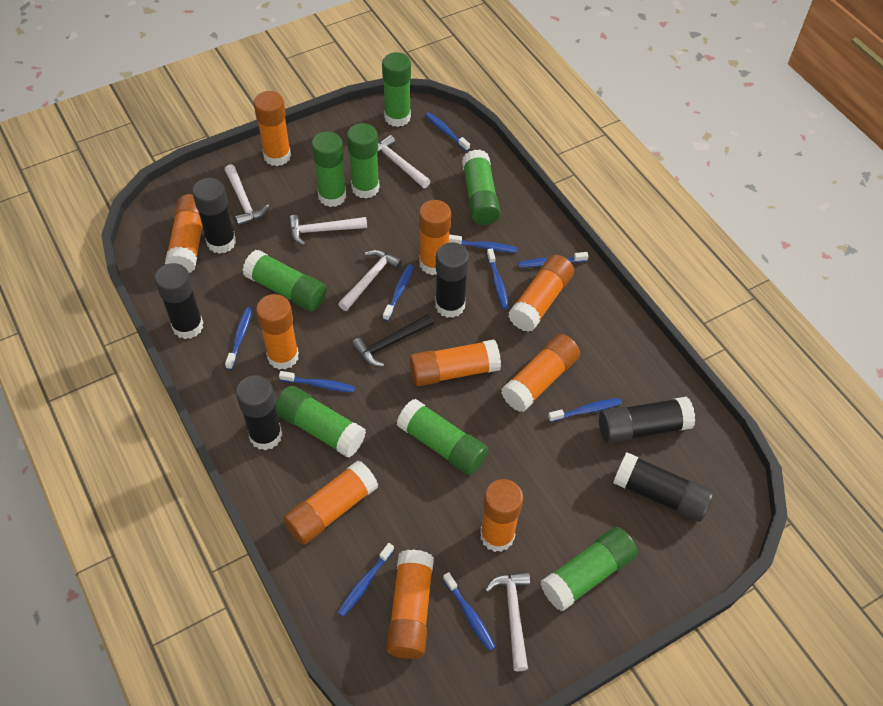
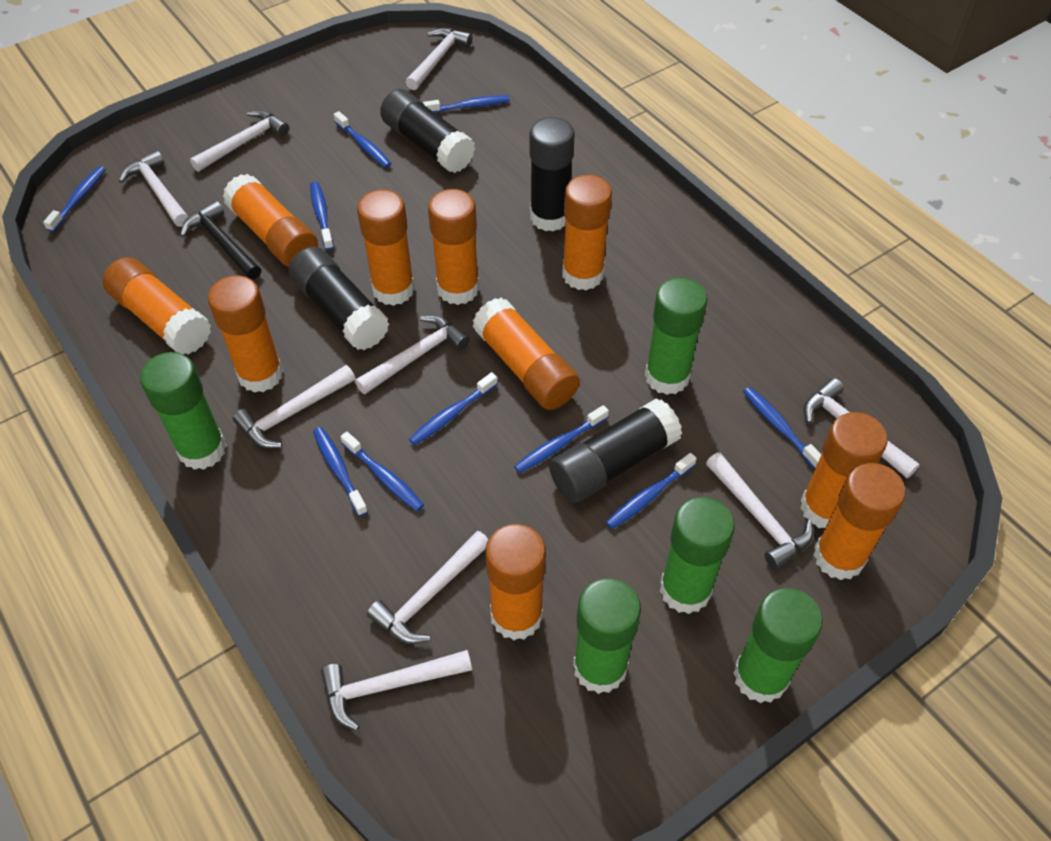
black glue stick: [155,263,203,339] [192,178,236,254] [236,375,282,450] [435,242,469,318] [599,397,695,444] [613,452,714,522] = 6 -> [288,247,389,350] [380,89,475,173] [530,117,575,231] [549,398,682,503] = 4
green glue stick: [242,250,327,312] [275,386,366,458] [312,132,346,207] [347,123,380,199] [382,52,411,127] [397,399,488,475] [462,149,500,225] [541,527,638,611] = 8 -> [140,352,227,470] [573,578,641,694] [645,278,708,395] [660,497,735,614] [733,588,823,703] = 5
white hammer: [225,164,269,226] [289,215,367,246] [338,250,402,311] [377,135,431,188] [485,572,530,671] = 5 -> [119,150,189,227] [190,110,289,172] [233,365,355,448] [321,650,472,731] [355,315,470,394] [367,531,489,644] [406,28,472,90] [706,452,813,569] [804,378,920,478] = 9

